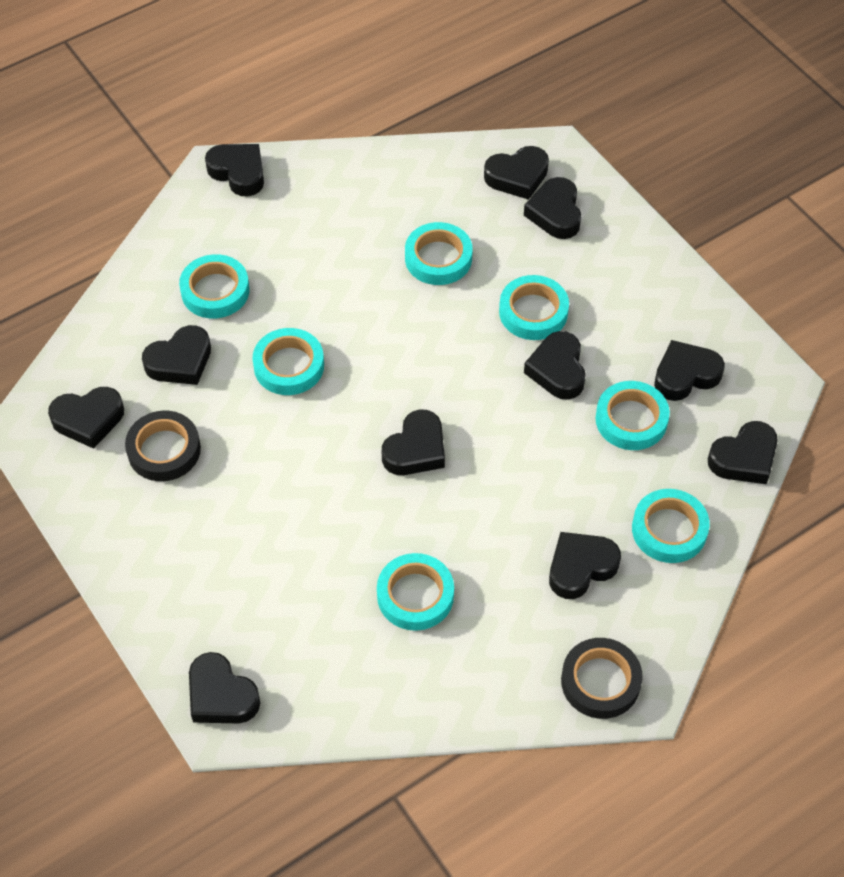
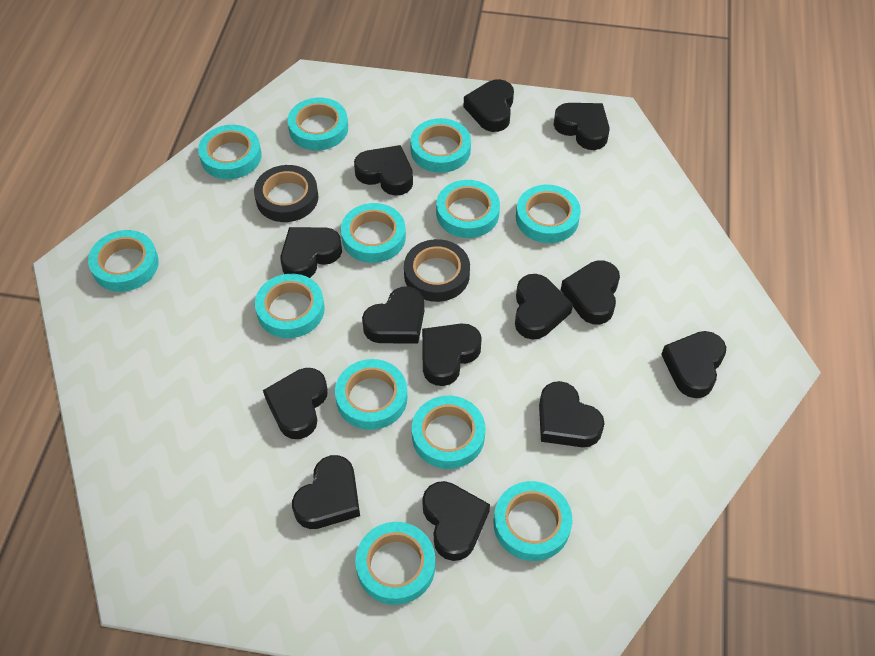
black heart: [48,387,124,449] [142,325,211,385] [189,652,260,724] [205,144,264,197] [382,409,445,475] [484,146,549,200] [524,177,581,239] [524,331,586,400] [549,532,621,599] [654,340,725,401] [708,421,778,484] = 11 -> [263,368,328,439] [280,227,342,278] [292,455,360,529] [354,145,413,196] [362,286,424,344] [422,323,482,386] [422,481,490,561] [464,79,514,132] [515,274,573,340] [539,381,605,447] [553,103,610,150] [561,260,620,325] [661,331,726,398] = 13
turquoise tape: [179,254,250,319] [253,328,324,395] [377,553,454,631] [405,222,473,285] [499,275,569,340] [596,381,670,450] [632,489,710,563] = 7 -> [88,230,159,292] [198,125,262,179] [255,274,325,338] [287,98,348,150] [335,359,408,430] [341,203,406,263] [355,522,435,605] [410,118,471,173] [412,396,485,469] [436,180,500,238] [494,481,572,561] [516,185,581,243] = 12

